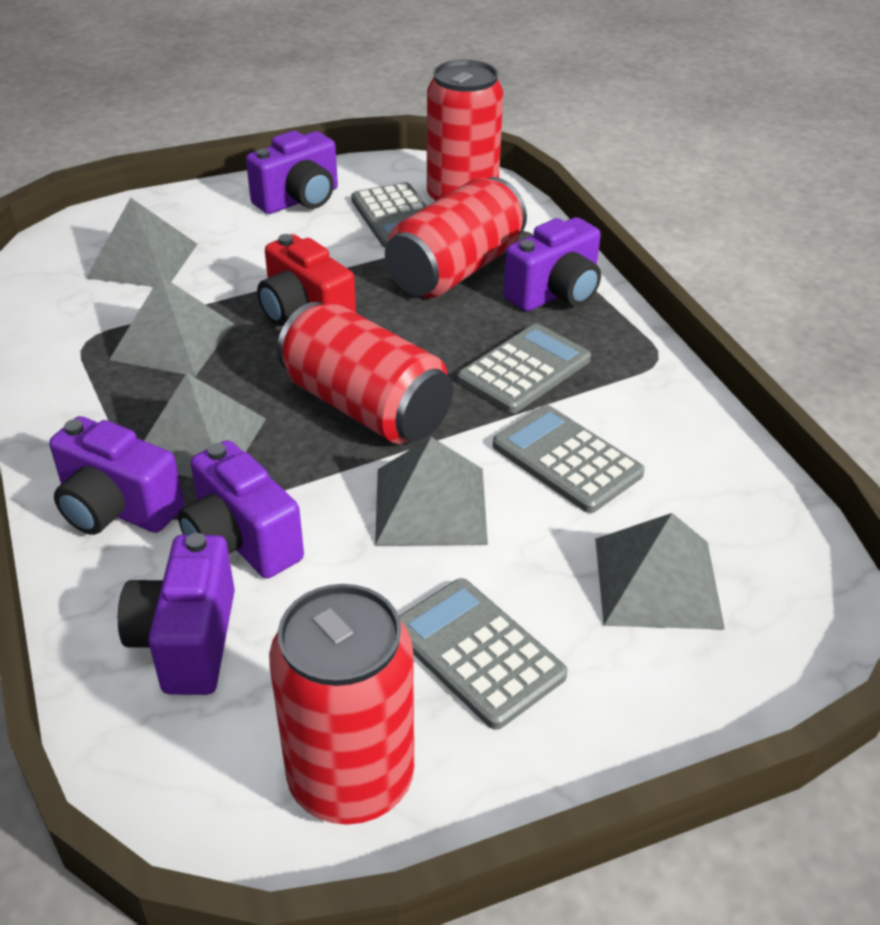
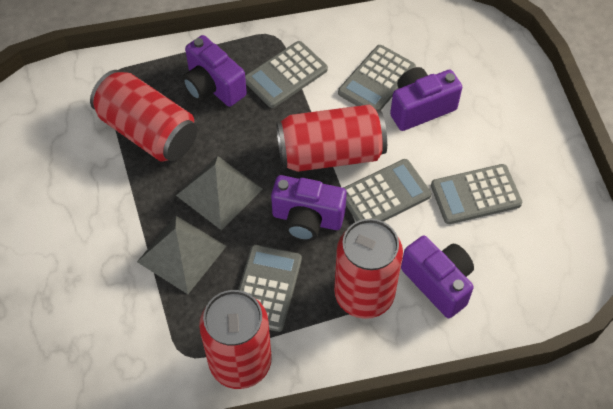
grey calculator: [351,182,427,248] [399,578,568,730] [457,324,591,414] [493,405,645,513] = 4 -> [239,245,302,332] [245,41,328,108] [338,45,416,110] [343,159,431,221] [431,164,522,224] = 5
grey pyramid: [86,198,197,287] [109,276,234,377] [144,373,266,478] [375,437,488,546] [595,513,725,630] = 5 -> [137,216,226,294] [176,156,263,230] = 2
purple camera: [49,416,184,535] [118,533,235,695] [178,440,304,578] [246,131,338,214] [503,217,601,312] = 5 -> [182,35,247,107] [271,175,347,241] [390,67,462,131] [401,236,474,318] = 4
red camera: [257,234,356,326] = 1 -> none = 0

